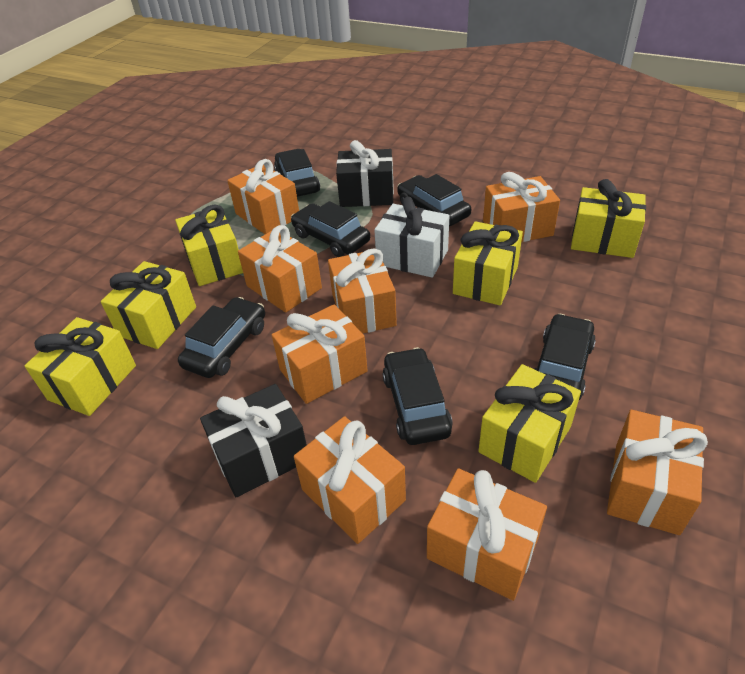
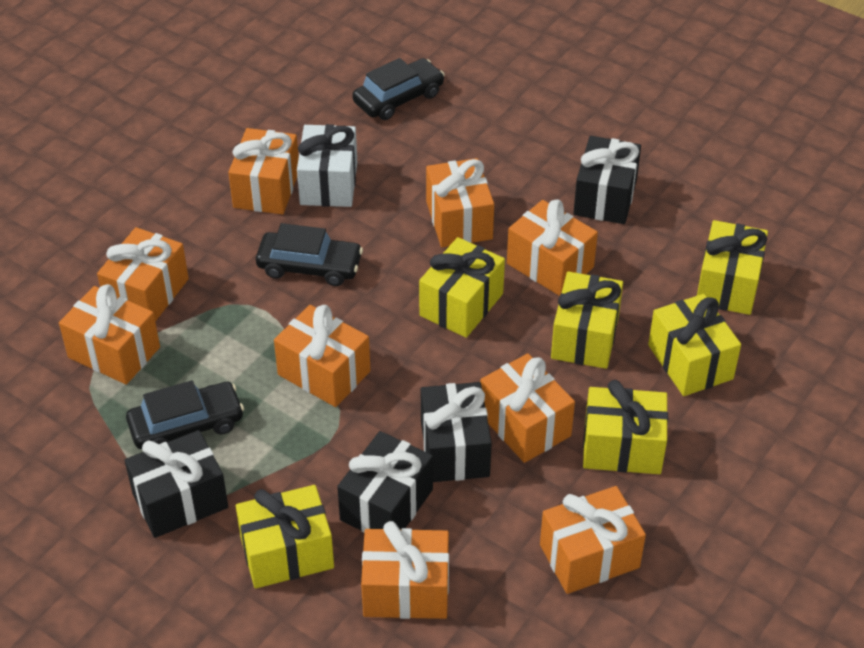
black car: [178,297,265,378] [274,149,320,197] [291,201,370,257] [382,347,453,445] [397,174,471,226] [535,314,596,400] = 6 -> [126,380,244,449] [256,223,363,286] [352,58,445,120] = 3
black gift: [200,384,307,497] [336,140,394,207] = 2 -> [125,430,228,538] [337,431,433,533] [421,382,492,482] [573,136,641,224] = 4
orange gift: [227,159,299,234] [238,225,322,313] [272,304,368,404] [294,416,406,544] [328,249,397,334] [427,469,547,601] [483,172,560,242] [607,410,708,535] = 8 -> [59,284,160,385] [97,227,189,322] [228,128,299,214] [274,305,370,407] [361,521,449,619] [426,158,494,247] [480,353,575,463] [507,200,598,296] [540,486,646,594] = 9

